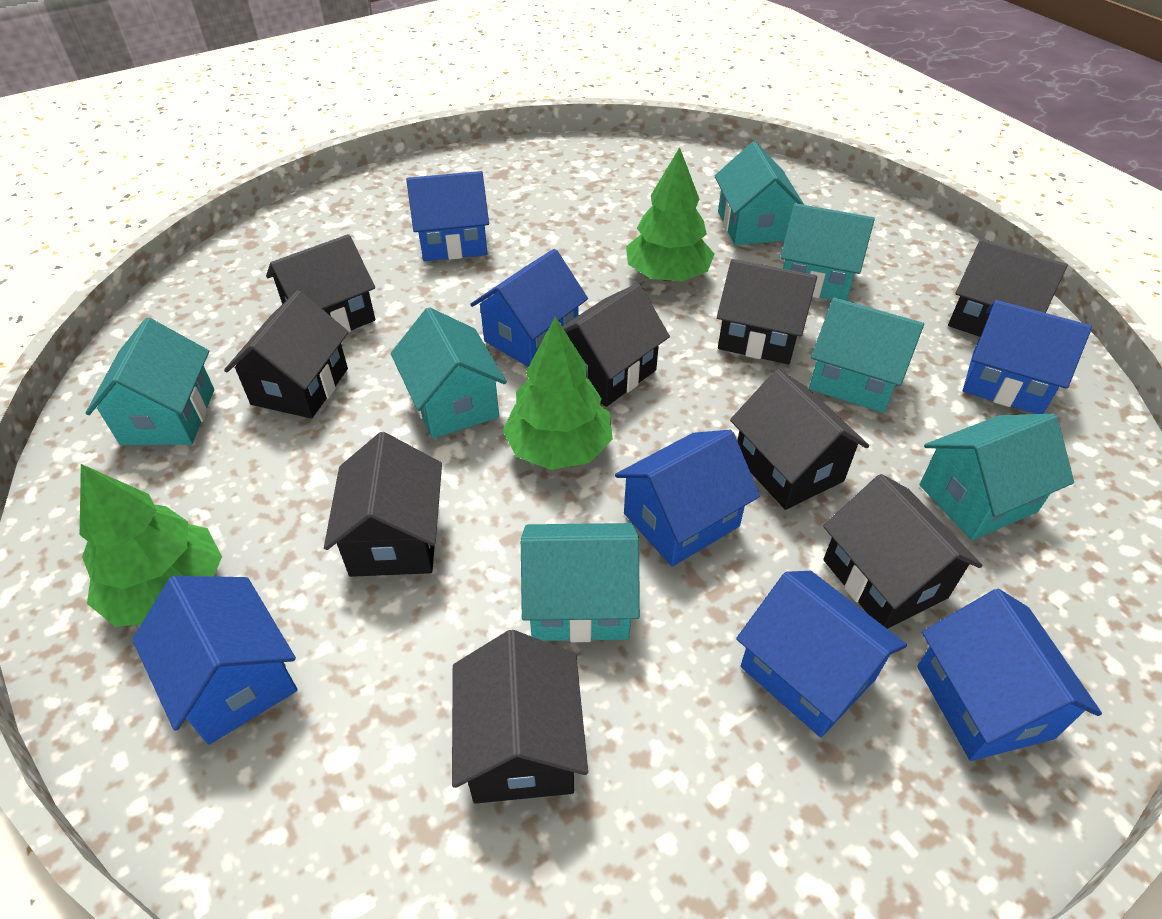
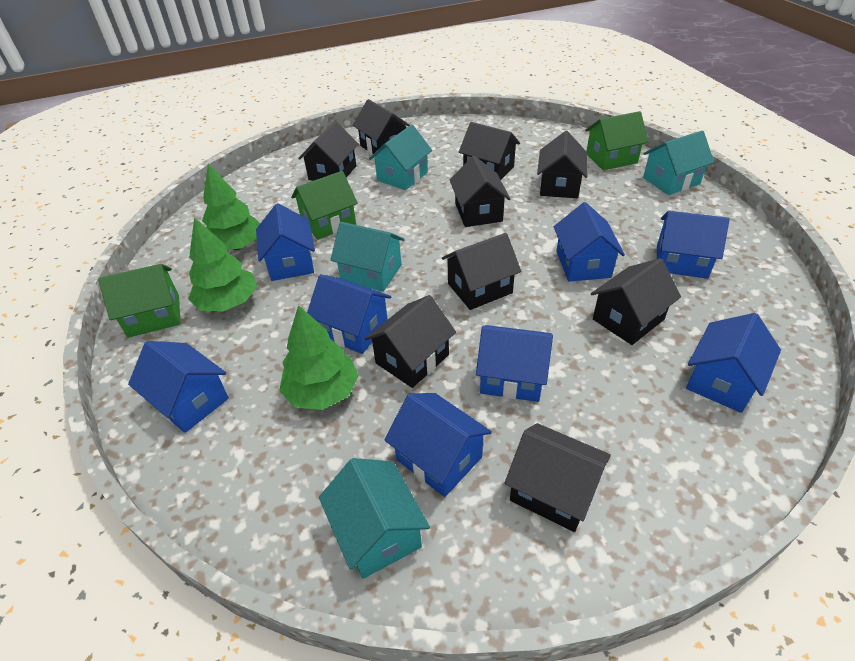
blue house: [132,576,297,745] [406,171,489,261] [470,249,588,367] [615,430,760,567] [736,571,907,737] [917,589,1102,761] [963,300,1092,414] = 7 -> [128,341,229,433] [256,203,315,281] [307,274,391,354] [385,393,492,497] [476,325,553,402] [554,202,625,282] [657,211,730,279] [686,313,781,413] = 8
green house: none = 0 -> [98,264,181,338] [291,171,358,240] [585,111,648,170] = 3
turquoise house: [86,318,214,445] [391,307,507,439] [521,523,640,642] [714,142,804,245] [780,203,875,301] [809,298,924,413] [919,414,1074,540] = 7 -> [319,458,430,579] [330,222,405,292] [369,124,432,190] [643,131,714,195] = 4

